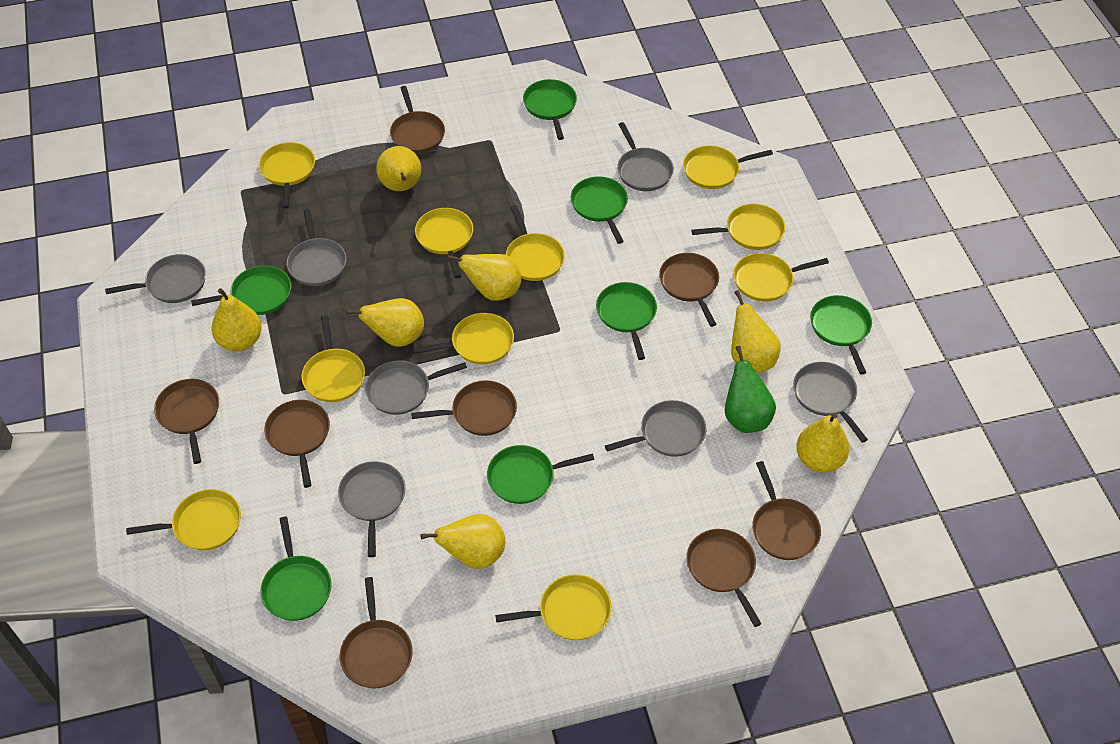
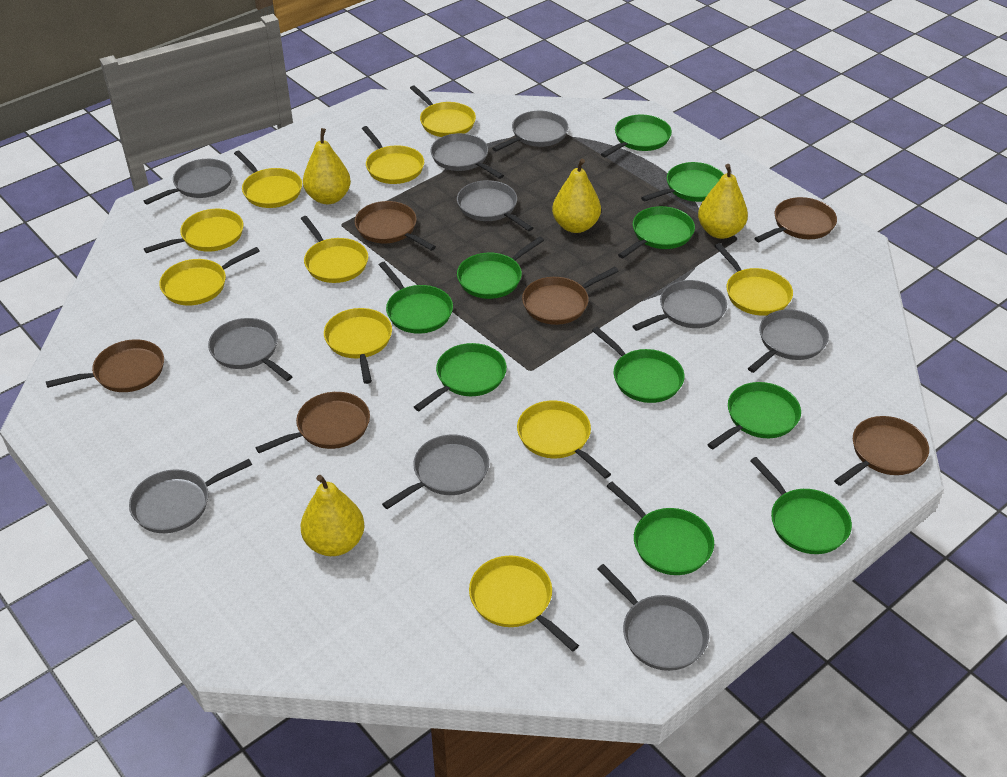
brown pan: [154,379,219,464] [264,400,330,488] [340,577,413,689] [390,86,445,153] [411,380,517,436] [659,253,719,327] [686,529,761,627] [752,461,821,560] = 8 -> [46,339,164,392] [256,392,370,453] [355,201,436,251] [522,267,619,325] [754,197,837,242] [834,416,929,486] = 6
green pan: [191,265,291,315] [260,517,332,621] [487,445,594,504] [523,79,577,140] [571,176,628,244] [596,282,657,360] [810,295,872,375] = 7 -> [379,262,453,334] [414,343,507,411] [457,236,544,299] [592,327,684,403] [601,115,672,157] [606,482,714,575] [618,206,695,258] [641,162,724,202] [707,382,801,449] [750,457,852,554] = 10
green pear: [725,346,776,433] = 1 -> none = 0
grey pan: [105,254,206,303] [287,209,346,286] [338,461,406,557] [365,360,467,415] [605,400,706,457] [617,122,674,191] [793,362,868,443] = 7 -> [129,459,252,533] [144,159,233,205] [208,318,293,381] [382,435,489,509] [430,133,504,179] [457,180,533,231] [492,111,568,152] [597,564,709,671] [633,280,727,331] [748,309,829,373] = 10
yellow pear: [211,288,262,351] [346,298,424,347] [376,146,421,191] [420,514,505,569] [447,254,521,301] [731,290,781,373] [796,413,849,472] = 7 -> [300,475,365,556] [303,128,351,204] [552,159,601,233] [698,164,748,239] = 4

